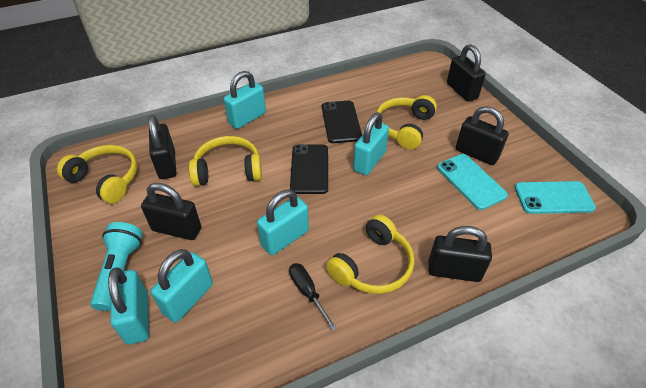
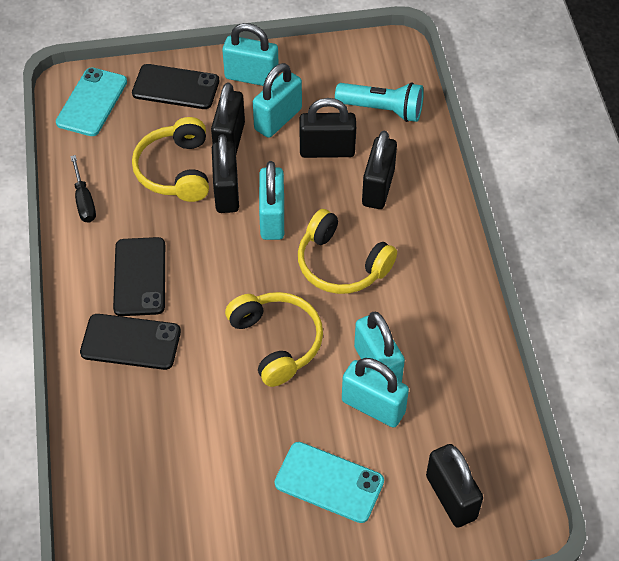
black phone: [290,144,328,194] [322,101,362,143] = 2 -> [80,314,181,370] [113,237,165,316] [132,64,219,109] = 3
yellow headphones: [57,145,137,204] [189,136,262,186] [326,214,414,294] [377,95,437,150] = 4 -> [132,117,209,202] [225,292,323,387] [298,209,397,294] = 3

